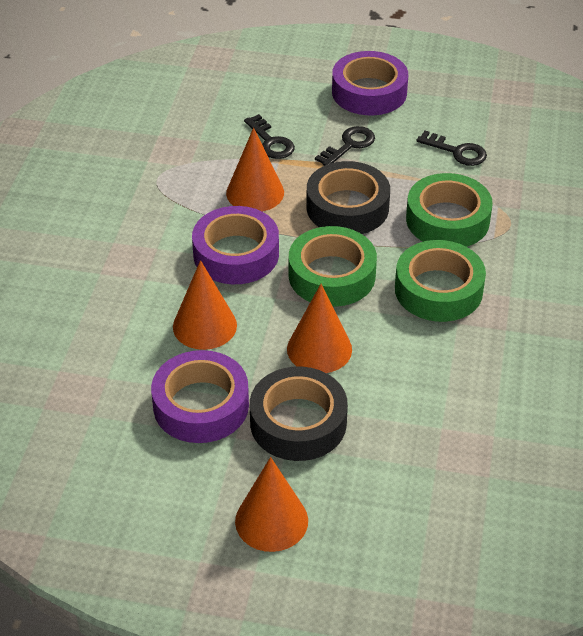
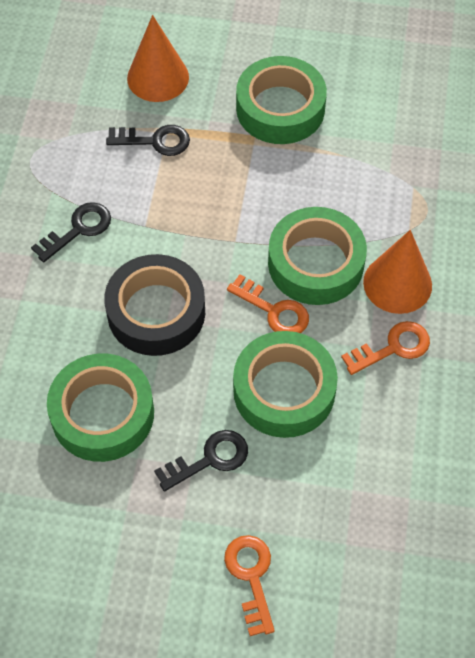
black tape: [250,367,348,461] [306,161,390,234] = 2 -> [104,254,205,356] = 1
green tape: [289,226,377,307] [395,240,486,322] [406,173,493,247] = 3 -> [47,354,154,462] [233,331,338,438] [236,56,327,144] [268,207,367,305] = 4
orange cone: [173,260,237,350] [226,128,284,211] [235,457,308,552] [287,284,352,373] = 4 -> [127,15,189,102] [363,230,432,314] = 2
orange key: none = 0 -> [224,535,275,636] [227,274,309,333] [341,321,430,375] = 3
purple tape: [151,350,249,443] [192,206,279,284] [332,51,408,115] = 3 -> none = 0

